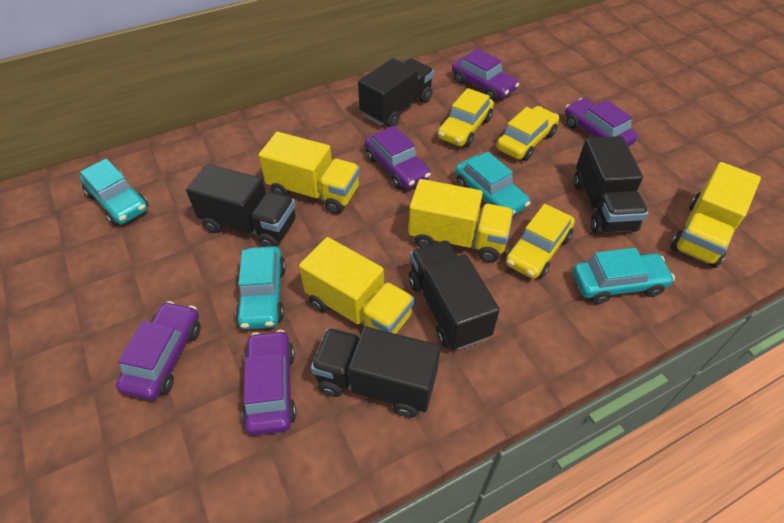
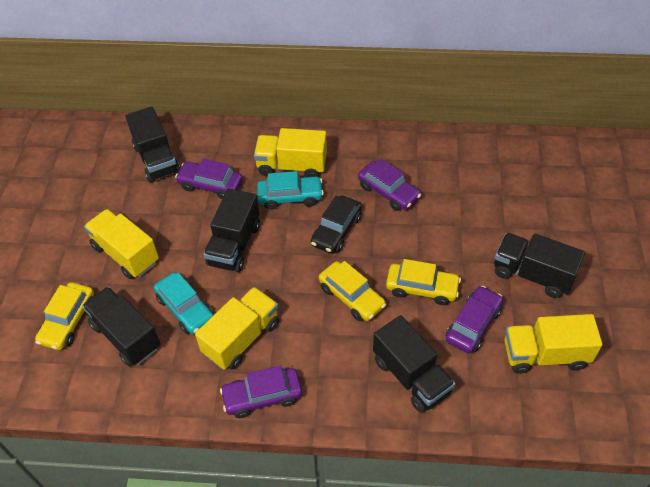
black car: none = 0 -> [311,195,362,254] = 1
purple car: [116,301,200,401] [242,330,296,436] [365,126,431,189] [452,48,519,101] [565,98,638,147] = 5 -> [175,159,243,199] [220,365,302,418] [358,159,421,211] [446,286,503,354] = 4
turquoise car: [80,158,149,225] [235,246,286,330] [455,152,531,216] [573,248,675,304] = 4 -> [154,272,214,335] [257,171,324,210] = 2

